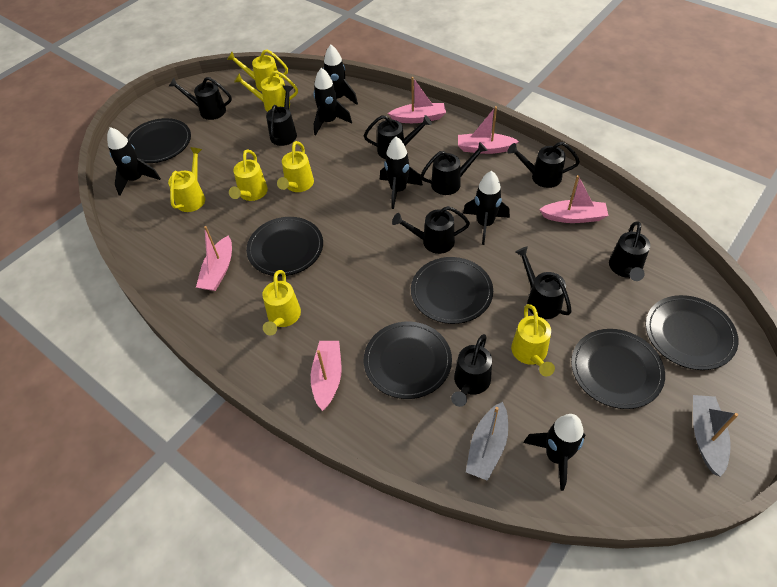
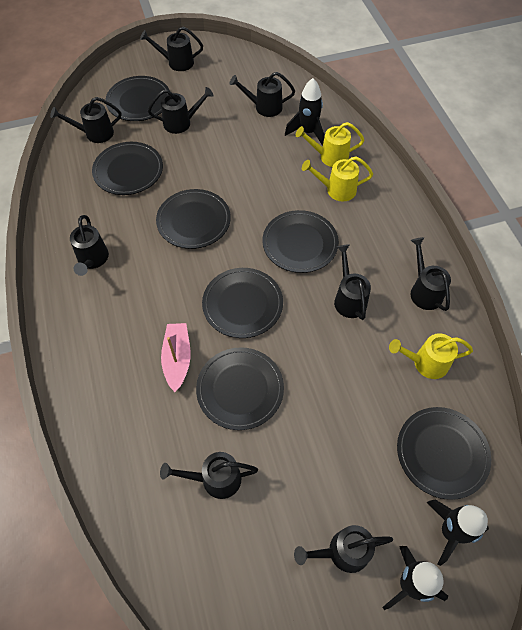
black plate: [127,118,191,163] [246,217,323,276] [364,321,452,399] [411,257,493,324] [571,329,665,409] [646,295,739,370] = 6 -> [92,142,163,195] [106,76,170,121] [156,189,231,249] [196,347,284,430] [202,268,283,338] [262,210,339,273] [397,407,491,500] = 7
black rocket: [107,127,161,196] [313,68,352,135] [323,45,358,105] [380,137,423,209] [463,171,510,245] [523,414,585,491] = 6 -> [285,78,325,146] [382,546,448,610] [427,499,489,566] = 3
grey boat: [466,402,508,481] [693,395,738,477] = 2 -> none = 0
pink boat: [196,226,232,291] [311,341,342,411] [388,77,446,123] [458,106,519,154] [539,175,609,223] = 5 -> [161,323,191,392] = 1
yellow watering can: [168,147,205,212] [227,49,288,91] [229,149,268,201] [234,70,298,112] [262,270,301,335] [277,141,314,192] [511,304,555,376] = 7 -> [296,122,365,167] [302,157,373,201] [389,333,473,379] = 3

